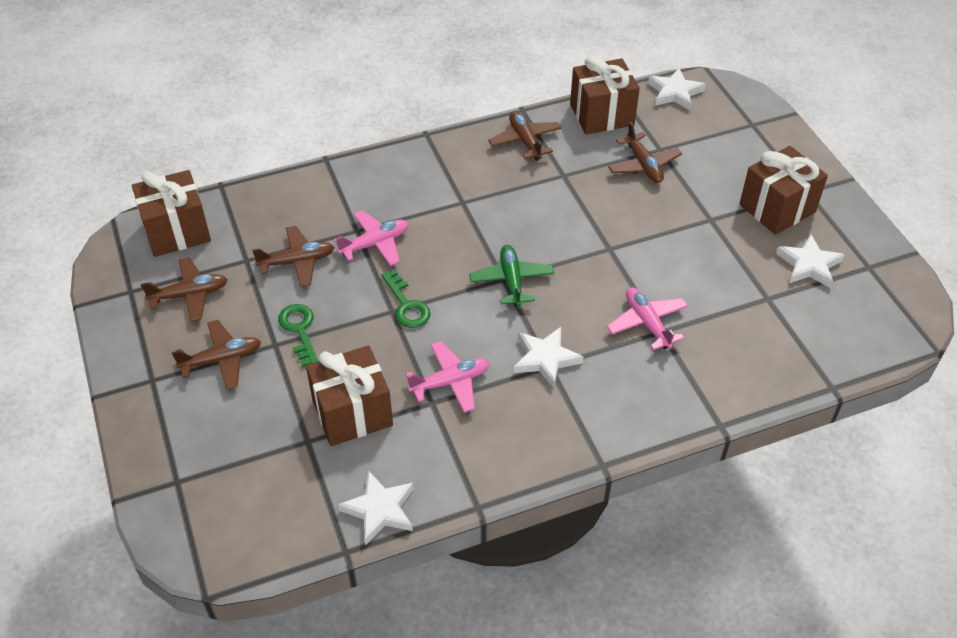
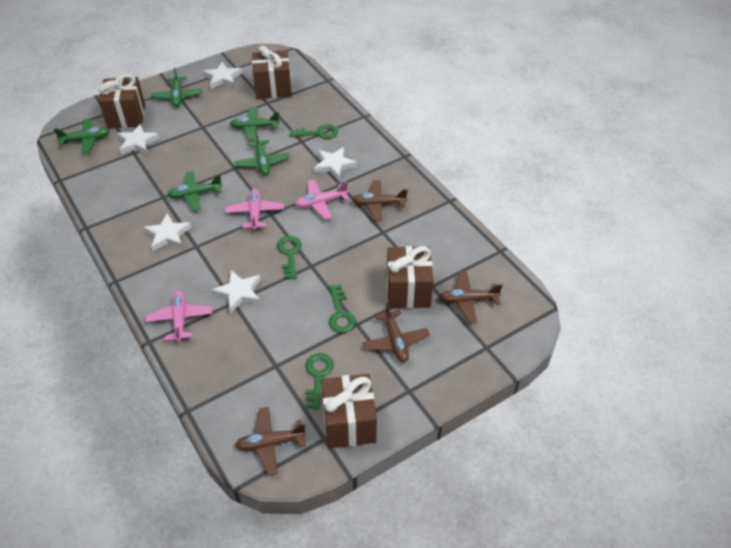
brown plane: [141,257,228,322] [172,320,261,390] [252,226,334,287] [488,111,561,161] [608,122,682,183] = 5 -> [235,407,306,475] [352,180,408,221] [363,302,430,363] [439,271,503,323] = 4
green key: [278,304,318,367] [381,270,430,328] = 2 -> [277,236,302,279] [289,124,338,139] [305,353,334,409] [329,285,356,333] = 4
green plane: [469,245,554,307] = 1 -> [54,119,110,154] [151,68,202,107] [167,171,223,211] [230,107,280,141] [234,131,290,176] = 5
white star: [338,471,414,545] [514,327,584,388] [648,68,706,110] [776,234,845,288] = 4 -> [117,124,160,154] [143,213,192,251] [203,62,242,89] [212,270,261,313] [314,147,357,180] = 5

